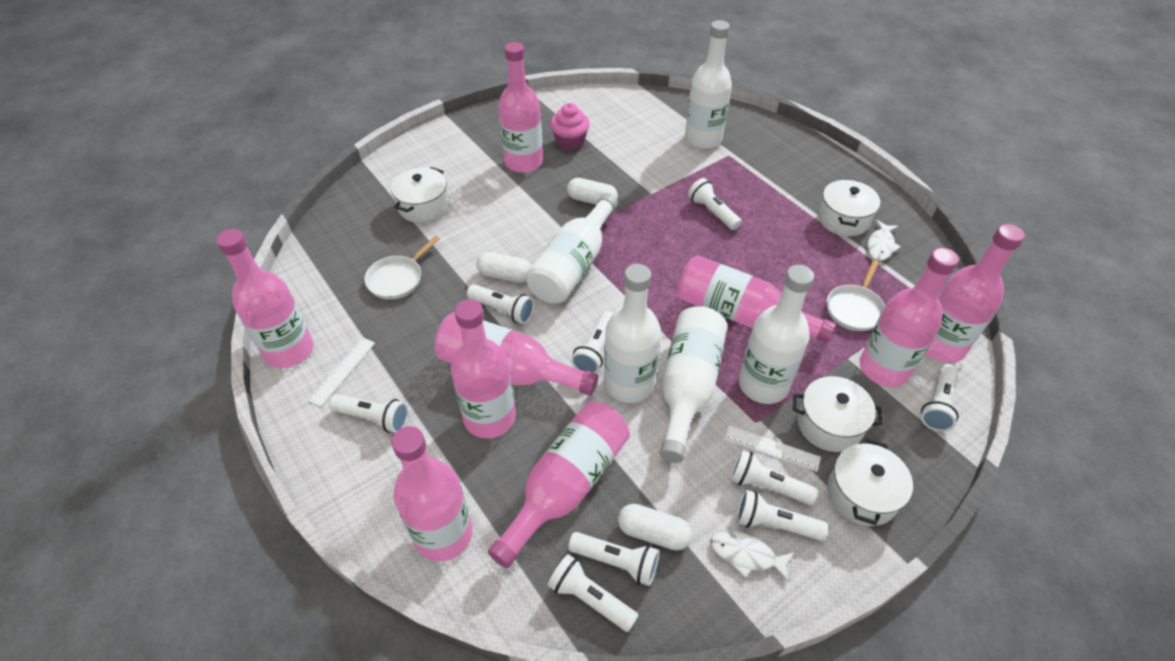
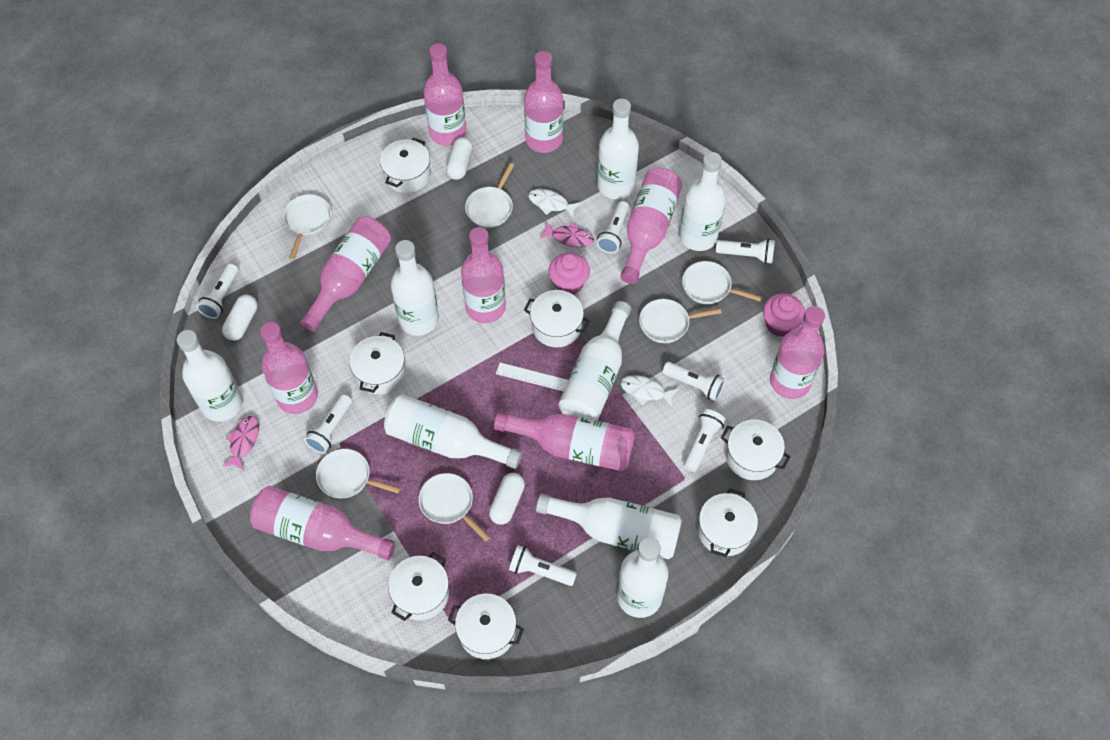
pink cupcake: [550,103,590,151] = 1 -> [549,253,590,294] [763,293,805,337] = 2
pink fish: none = 0 -> [223,416,259,470] [539,222,594,247] = 2
white bottle: [526,193,618,304] [604,264,661,403] [659,306,727,463] [685,20,732,149] [739,265,814,404] = 5 -> [177,330,243,422] [384,394,522,469] [391,240,439,336] [536,493,682,559] [558,301,631,421] [597,99,639,199] [617,537,669,618] [679,152,726,251] = 8
white flashlight: [329,394,409,433] [467,284,534,324] [548,554,639,632] [568,532,659,586] [571,311,613,373] [688,178,742,230] [730,450,818,505] [736,490,828,541] [921,364,958,431] = 9 -> [197,264,239,319] [304,394,352,453] [509,545,577,586] [597,201,629,253] [663,362,725,401] [684,409,726,472] [716,239,775,264] = 7
white pan: [364,236,440,300] [827,260,885,331] = 2 -> [283,194,331,259] [316,449,401,499] [419,473,490,541] [465,163,514,228] [639,299,722,343] [682,261,762,304] = 6
white pot: [391,167,449,223] [793,376,883,452] [818,179,880,236] [827,439,913,526] = 4 -> [349,332,406,395] [380,138,431,193] [388,552,449,621] [448,594,524,659] [524,290,590,348] [698,489,758,557] [721,419,790,480] = 7
white ruler: [307,337,375,407] [724,425,821,472] = 2 -> [496,363,568,391] = 1

